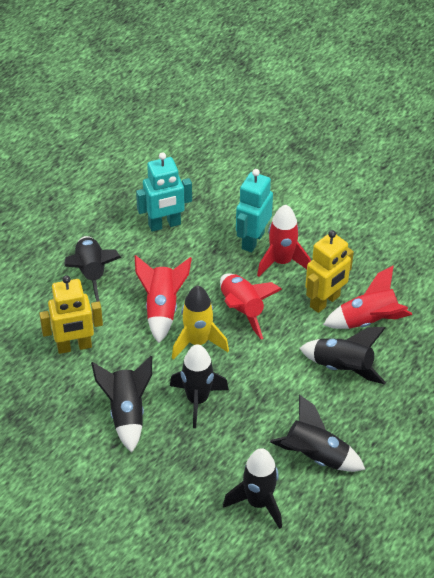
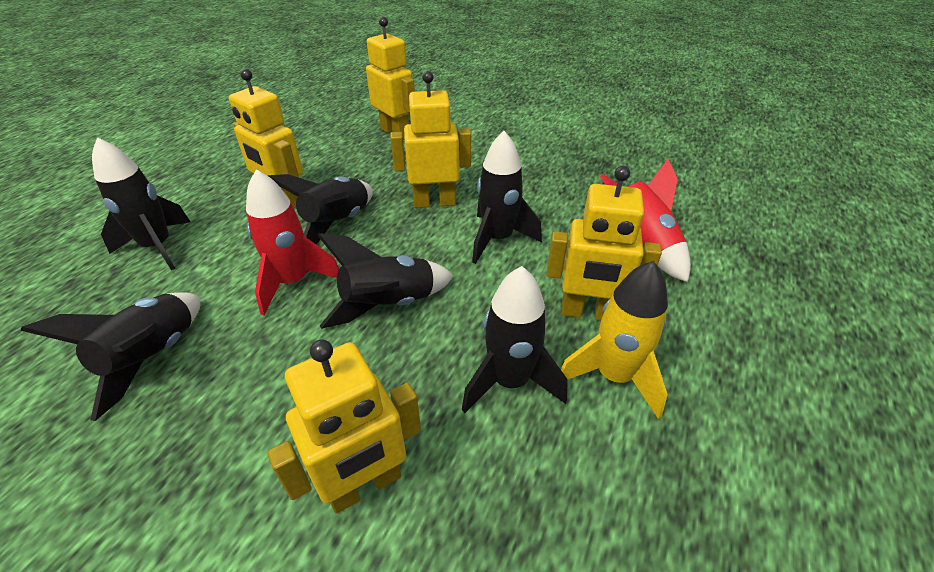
red rocket: [135,255,192,343] [220,274,282,339] [257,204,311,277] [323,265,412,329] = 4 -> [246,169,339,315] [600,159,691,282] = 2
turquoise robot: [136,152,192,232] [236,169,273,252] = 2 -> none = 0
yellow robot: [39,275,103,354] [305,230,354,313] = 2 -> [229,69,303,208] [268,339,421,514] [366,17,415,140] [390,71,471,208] [546,166,662,321] = 5

